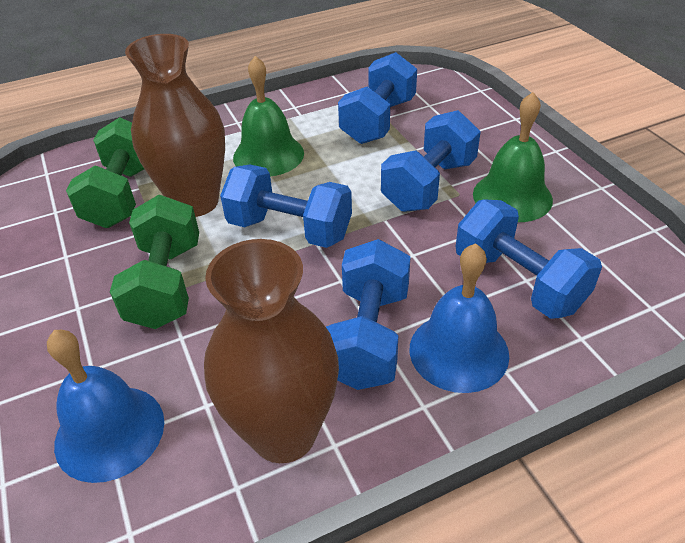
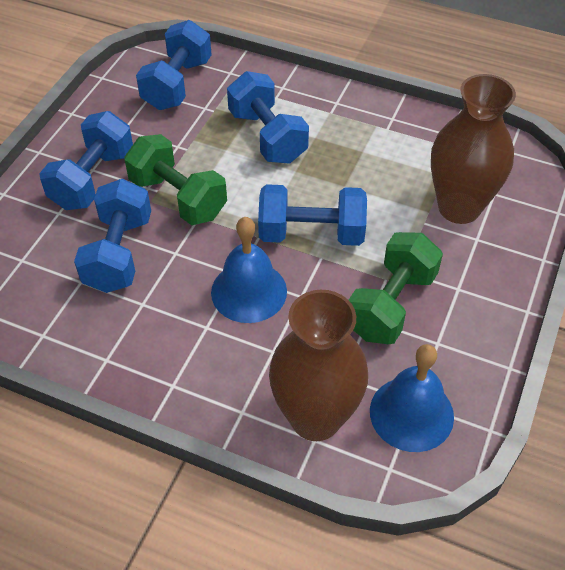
green bell: [233,56,304,176] [473,92,553,222] = 2 -> none = 0

